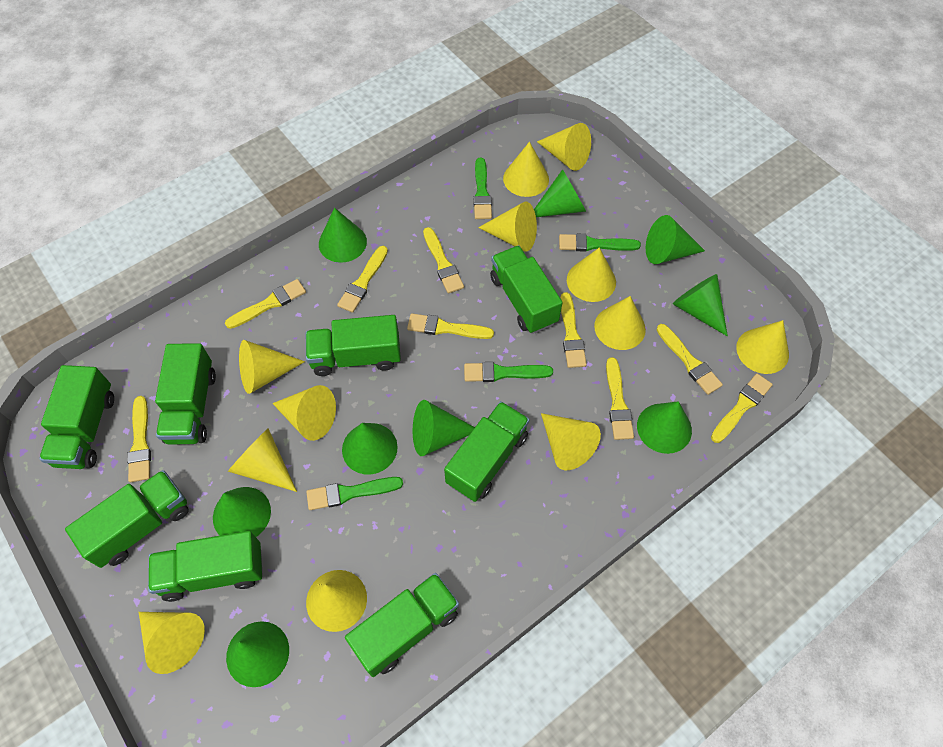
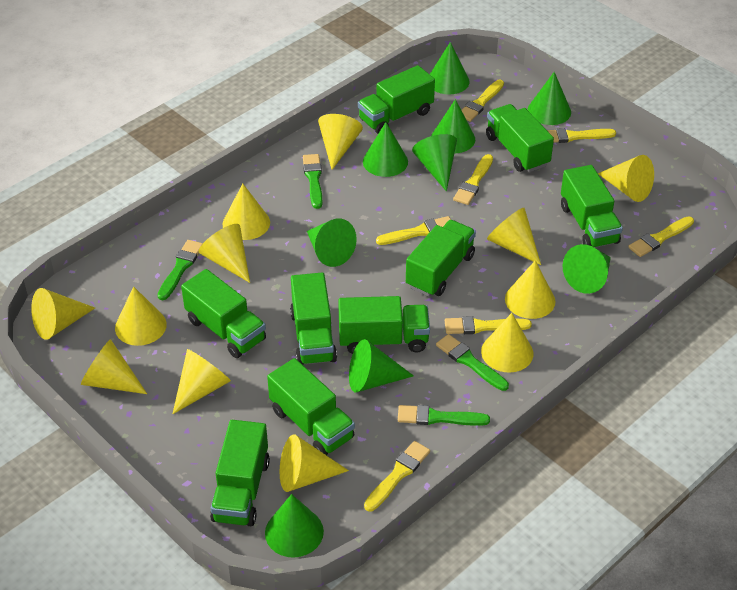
green truck: [39,365,114,469] [65,470,189,568] [148,531,262,602] [155,343,216,445] [306,315,401,376] [345,573,459,677] [444,401,529,502] [490,246,562,334] = 8 -> [181,269,266,358] [210,420,270,526] [267,358,355,455] [290,273,337,365] [338,296,430,354] [358,65,435,134] [406,220,476,297] [486,104,554,172] [561,165,623,248] = 9
yellow brush: [127,396,151,482] [225,279,306,329] [337,246,388,313] [407,314,494,339] [423,227,464,293] [560,292,587,368] [606,357,634,440] [657,324,723,395] [711,373,773,443] = 9 -> [364,441,430,512] [376,216,451,245] [445,316,532,334] [453,154,493,205] [462,80,504,122] [547,128,616,143] [628,216,694,257] = 7

